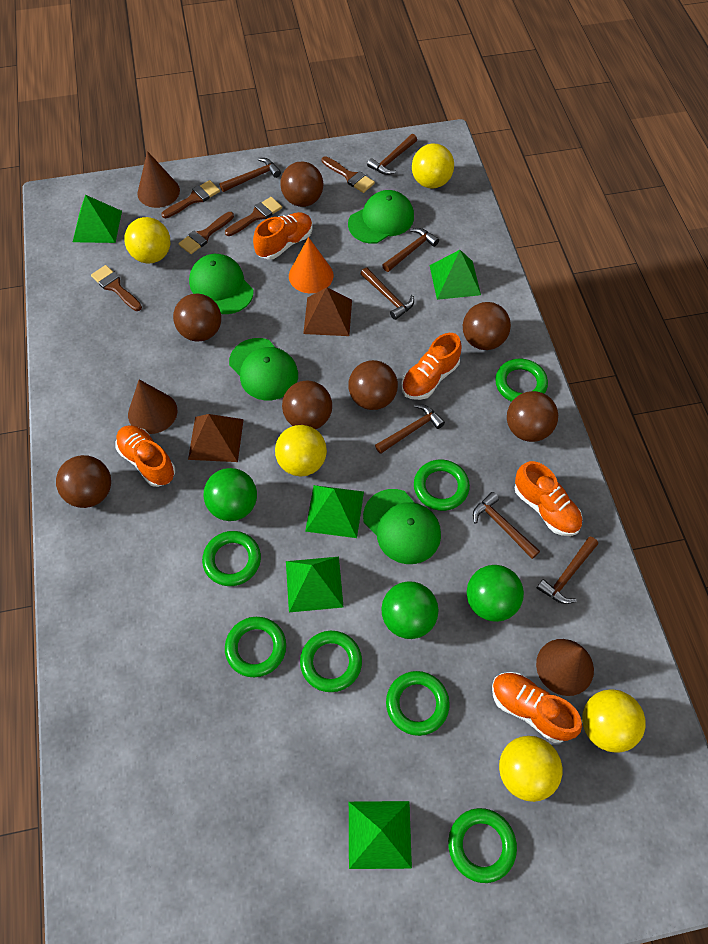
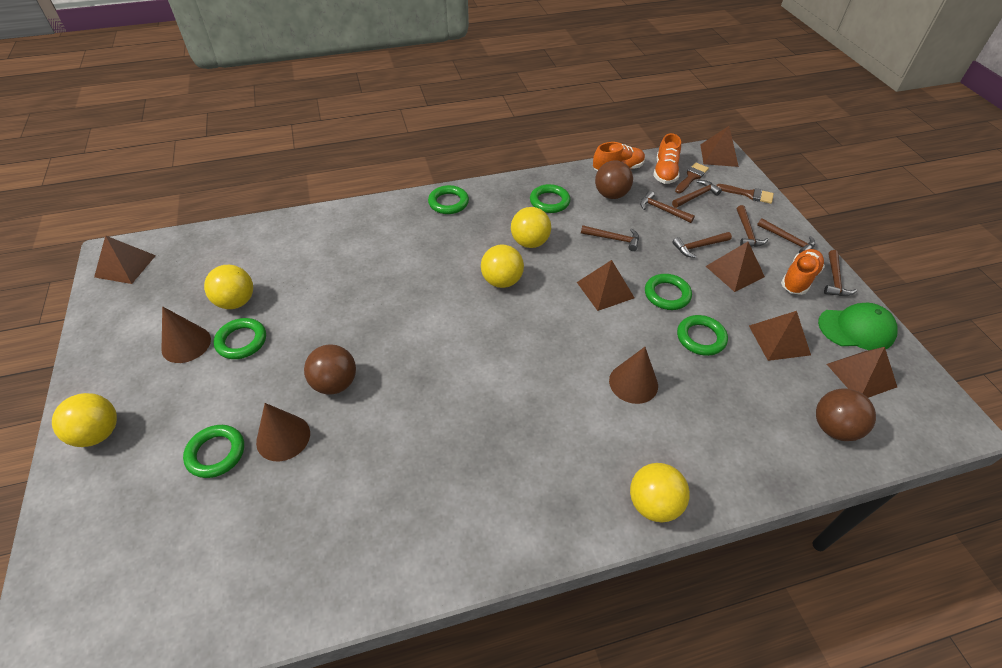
brown ball: [56,455,111,508] [173,294,221,342] [280,161,323,207] [282,381,332,429] [348,360,398,410] [463,302,511,350] [507,391,558,442] = 7 -> [304,344,356,394] [595,160,633,199] [816,389,876,441] = 3
brown brush: [91,265,142,311] [161,180,220,218] [178,212,234,254] [225,197,282,236] [322,156,375,193] = 5 -> [675,162,709,193] [716,184,774,204] = 2
brown pyramid: [188,414,244,462] [303,287,352,336] = 2 -> [94,235,156,284] [577,260,634,311] [700,126,739,167] [706,242,765,292] [749,311,811,361] [827,347,897,398] = 6
green ball: [204,468,257,521] [381,582,439,639] [467,565,524,622] = 3 -> none = 0
green cap: [189,254,254,314] [229,338,298,400] [348,190,414,244] [363,489,441,564] = 4 -> [818,303,898,350] = 1
green pyramid: [73,195,122,243] [286,557,343,612] [305,485,364,538] [349,801,412,869] [429,250,481,300] = 5 -> none = 0
green ring: [202,531,261,586] [225,617,286,677] [300,631,362,692] [386,671,450,736] [414,459,470,511] [448,808,517,883] [495,359,548,402] = 7 -> [183,425,244,478] [214,318,266,359] [428,185,469,214] [530,184,570,213] [645,274,692,310] [677,315,728,356] = 6
orange cone: [289,237,334,293] = 1 -> none = 0
orange shoe: [116,425,175,487] [253,212,313,260] [401,333,462,400] [492,672,582,743] [515,461,583,536] = 5 -> [593,142,645,171] [653,133,681,184] [781,249,825,295] = 3

